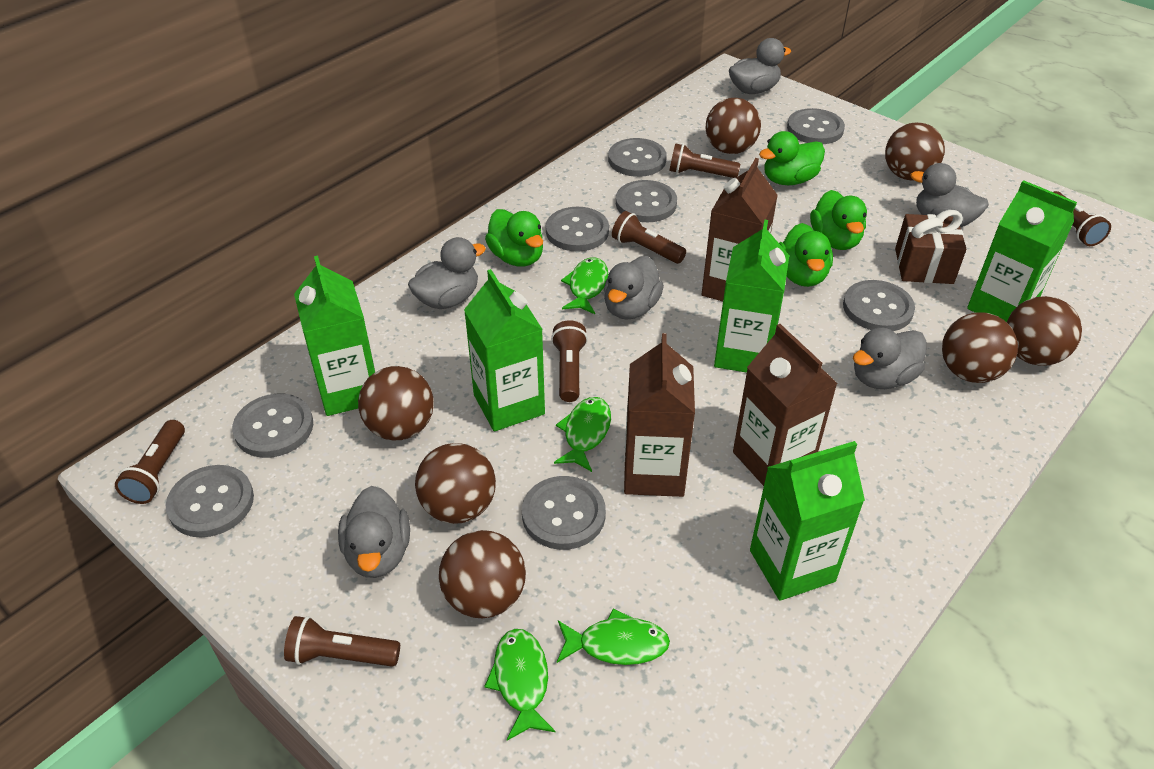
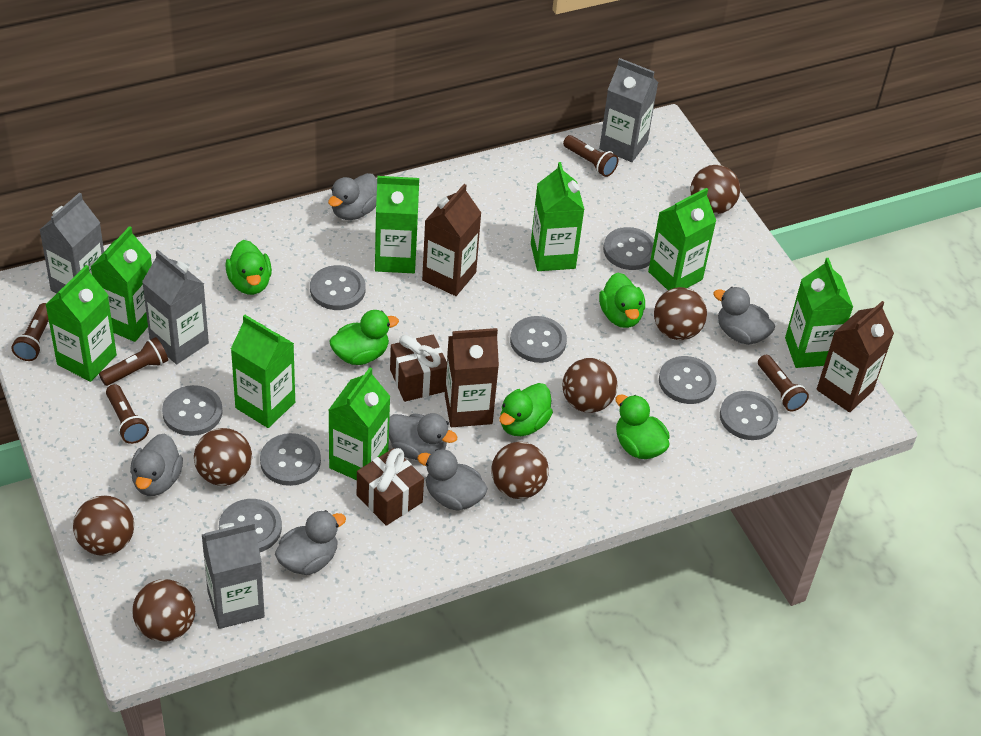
brown flashlight: [115,420,185,504] [284,616,400,667] [551,320,588,402] [612,211,686,264] [669,143,740,178] [1054,191,1111,246] = 6 -> [11,303,49,361] [99,337,168,386] [106,384,149,444] [563,135,619,177] [758,355,809,411] = 5
brown gift: [895,210,966,284] = 1 -> [357,448,424,526] [390,334,447,402] = 2
green carton: [294,255,375,416] [464,269,545,431] [714,220,789,373] [750,441,865,601] [967,180,1077,322] = 5 -> [46,265,117,382] [91,226,152,342] [231,315,295,428] [328,367,391,480] [375,176,419,273] [531,162,585,271] [648,188,716,290] [785,258,854,368] = 8
green duck: [485,209,543,267] [759,131,825,185] [779,223,833,287] [810,190,867,250] = 4 -> [225,240,272,295] [329,310,399,365] [499,383,553,436] [599,273,645,328] [615,394,670,459] = 5
green fish: [484,629,555,740] [554,397,611,472] [557,608,670,665] [561,257,608,314] = 4 -> none = 0
grey carton: none = 0 -> [40,192,104,294] [142,250,209,364] [202,521,265,629] [599,58,658,162] = 4

